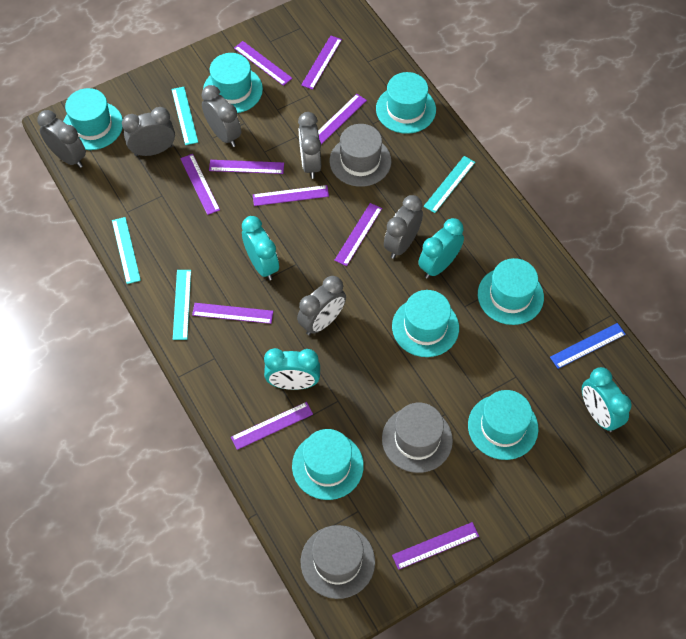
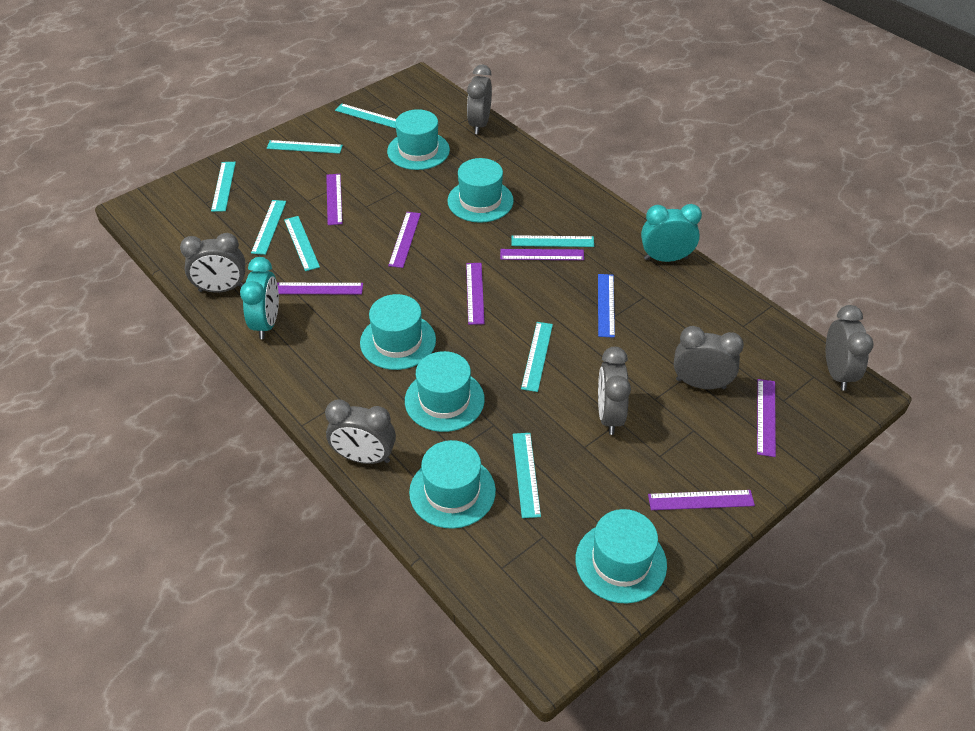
grey hat: [301,525,375,599] [330,124,391,187] [382,403,453,473] = 3 -> none = 0
purple ruler: [180,154,220,215] [192,303,273,324] [209,160,284,174] [231,402,313,450] [234,41,292,86] [253,185,329,206] [301,35,342,90] [318,94,367,144] [334,203,382,266] [392,522,479,570] = 10 -> [277,283,363,294] [326,174,343,225] [388,212,421,268] [466,263,485,325] [500,249,584,260] [648,490,755,510] [757,379,776,457] = 7
turquoise clock: [242,216,279,280] [264,348,320,390] [418,218,464,279] [582,367,632,432] = 4 -> [240,257,279,339] [641,204,702,262] = 2
turquoise hat: [63,88,123,150] [203,53,263,113] [292,429,364,500] [376,72,436,134] [392,290,459,357] [468,390,538,460] [478,258,544,325] = 7 -> [360,294,436,370] [387,109,450,170] [405,351,485,432] [409,440,496,529] [448,158,514,223] [576,509,667,603] = 6
turquoise ruler: [112,217,141,284] [172,87,198,145] [173,270,191,340] [424,156,475,213] = 4 -> [211,162,236,212] [251,200,286,255] [267,140,343,154] [284,216,320,271] [335,104,396,128] [511,235,594,247] [513,433,541,518] [521,322,553,392] = 8

